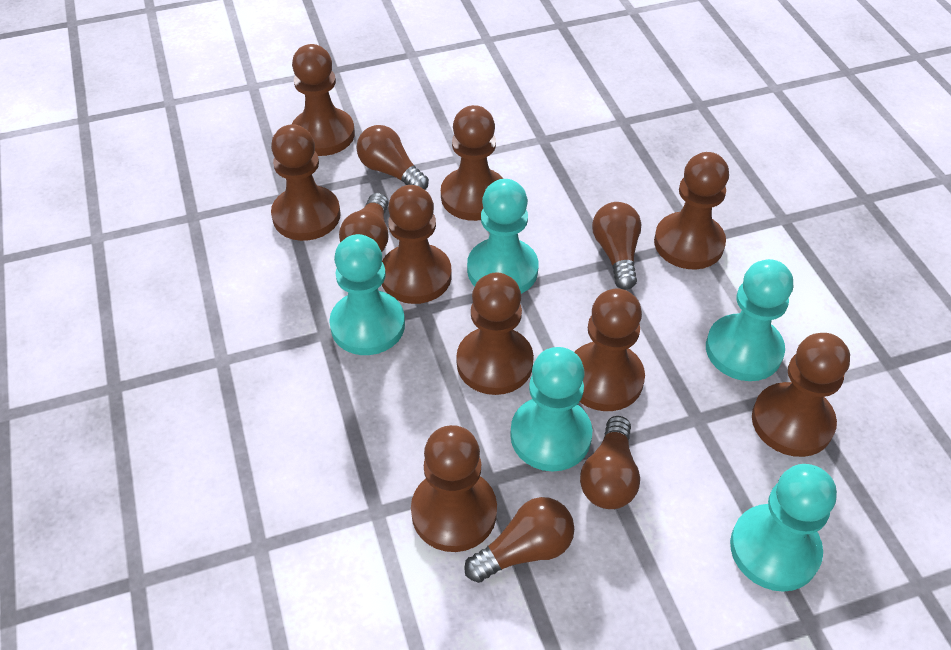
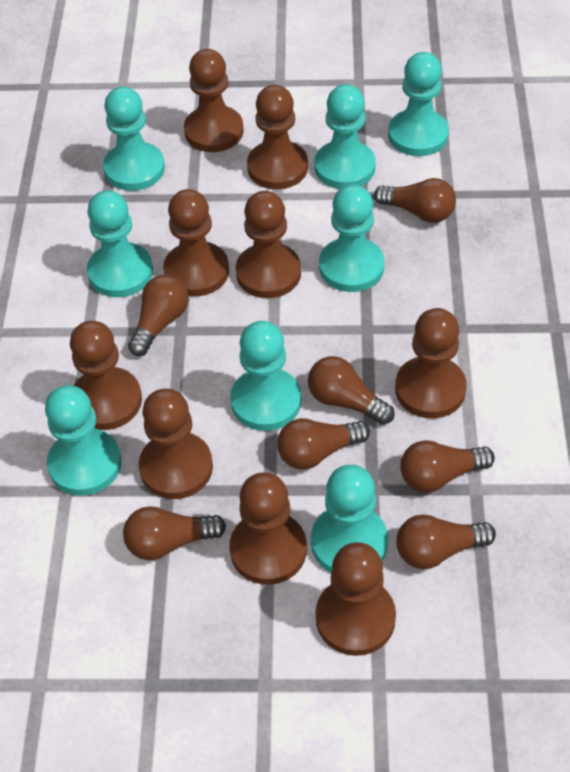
brown light bulb: [339,193,388,252] [357,125,429,190] [464,497,574,583] [580,416,640,509] [592,202,641,290] = 5 -> [123,506,226,560] [128,275,189,356] [277,418,370,470] [308,356,395,425] [374,178,456,223] [396,515,496,569] [400,440,495,492] = 7
turquoise pawn: [329,234,405,355] [467,179,538,294] [510,347,592,472] [706,259,793,381] [730,464,837,592] = 5 -> [45,385,122,496] [87,190,153,297] [103,86,165,191] [230,321,301,431] [311,465,388,572] [314,84,376,189] [319,184,385,292] [388,52,449,156] = 8

